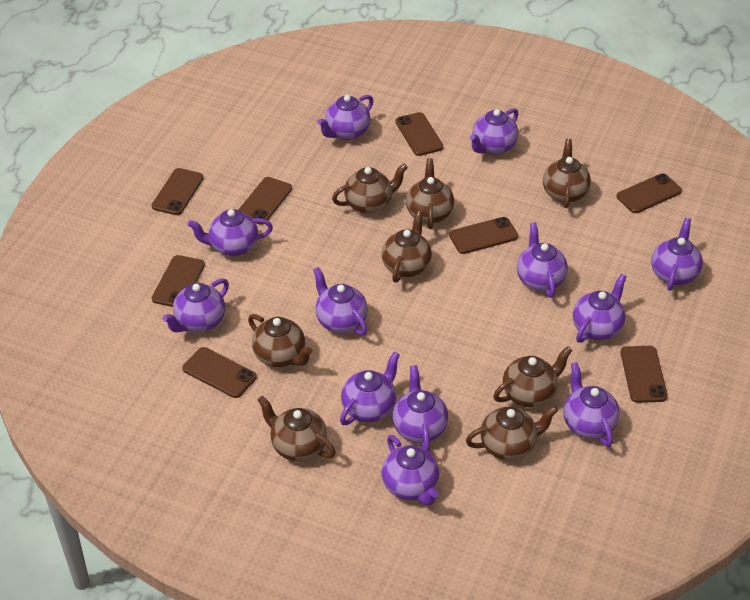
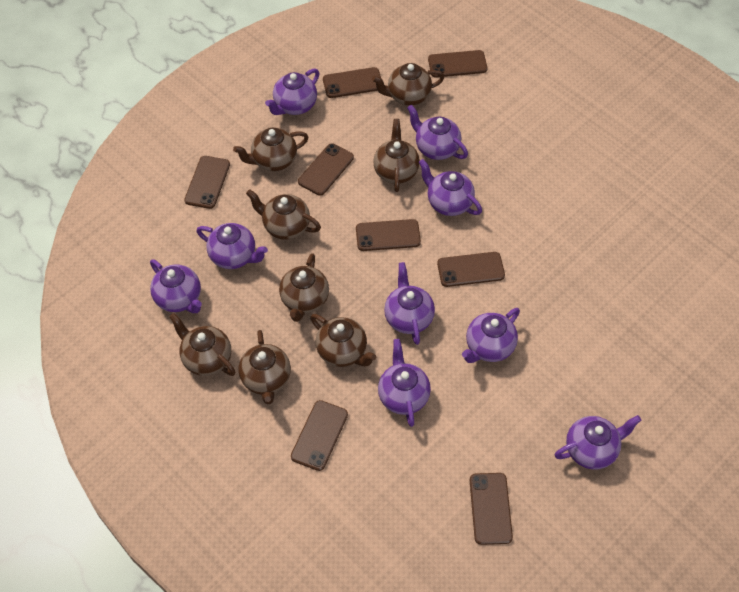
purple teapot: [162,278,229,332] [188,209,273,256] [313,267,368,336] [317,95,374,140] [340,352,400,425] [381,435,439,506] [392,365,448,451] [470,108,518,155] [517,222,568,298] [563,362,620,447] [573,274,627,343] [651,218,703,291] = 12 -> [150,259,202,313] [197,223,268,269] [265,68,319,115] [378,339,431,427] [384,262,435,345] [407,105,468,160] [419,159,482,216] [462,308,520,363] [555,415,641,470] = 9

